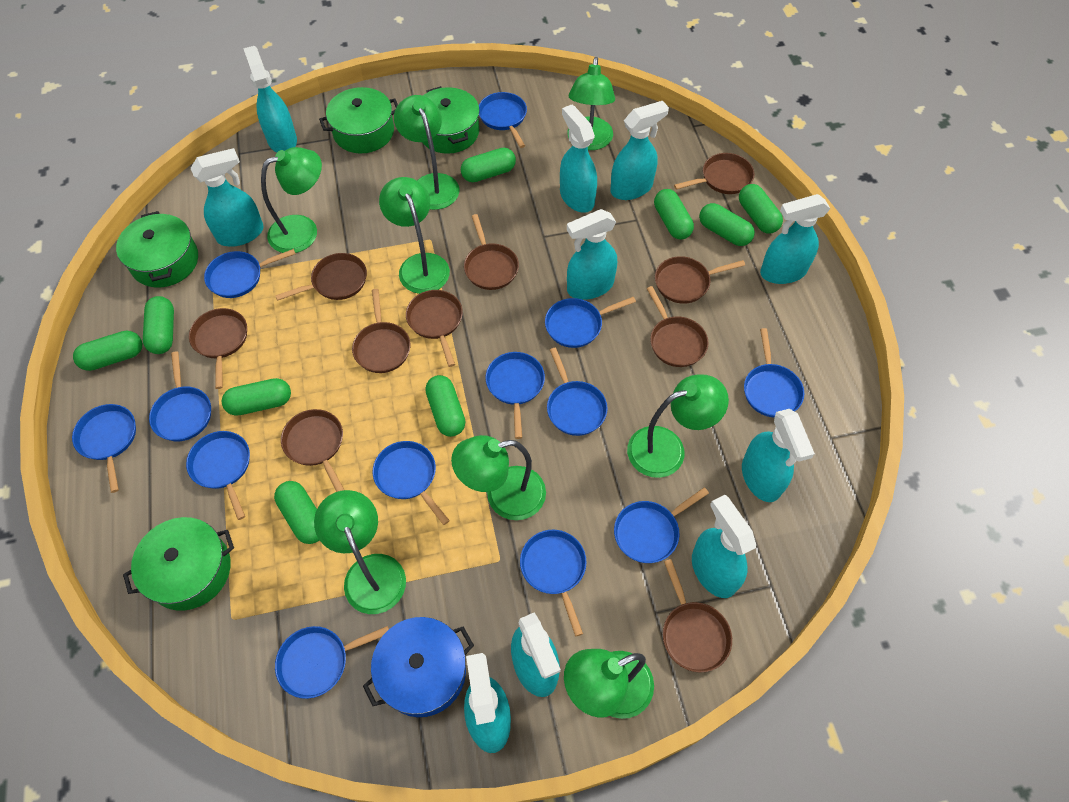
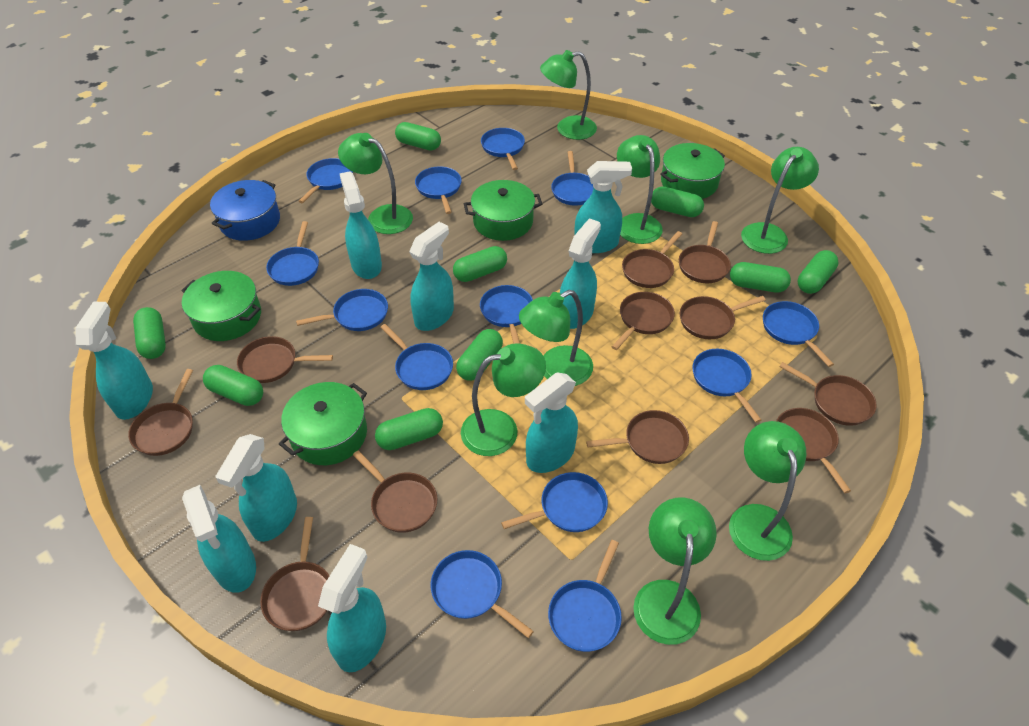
brown pan: [189,308,247,389] [275,253,367,301] [281,409,344,492] [352,289,410,373] [406,290,463,367] [464,214,519,290] [647,286,709,367] [655,256,745,304] [663,559,732,673] [674,153,755,194] = 10 -> [128,369,193,456] [237,336,333,383] [260,517,330,631] [353,450,438,533] [586,410,689,464] [612,292,675,350] [622,231,682,288] [679,221,731,283] [680,296,766,339] [776,408,851,493] [779,362,877,426] = 11
turquoise spray bottle: [190,148,264,247] [243,46,297,153] [464,653,511,753] [511,612,561,697] [560,104,597,213] [567,209,617,300] [610,101,669,200] [692,495,756,598] [742,409,815,502] [760,194,830,284] = 10 -> [75,302,153,420] [182,485,256,593] [216,434,297,542] [318,544,386,672] [339,171,382,279] [409,222,454,331] [525,373,578,473] [560,218,601,329] [575,161,632,253] = 9

